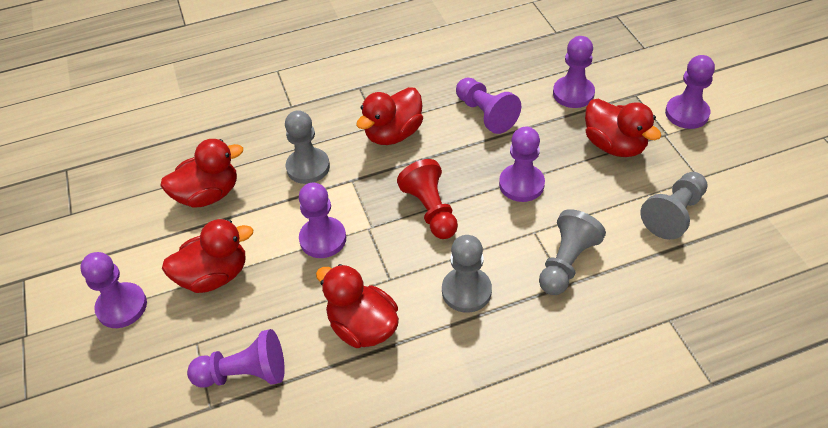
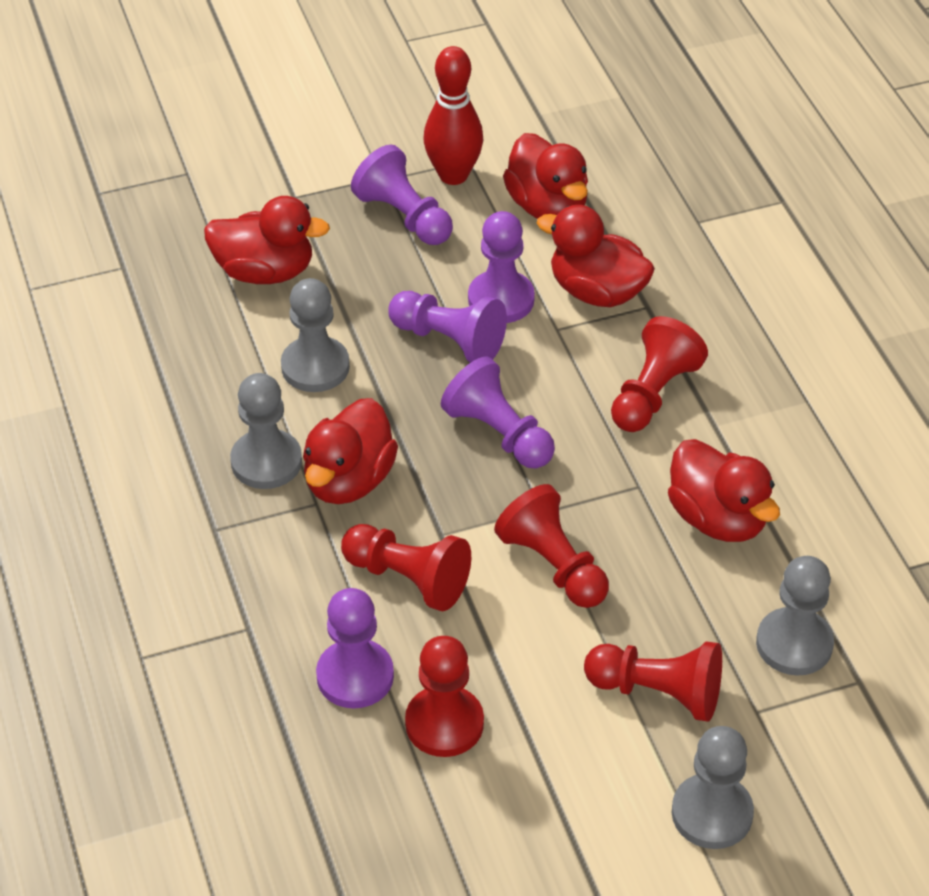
purple pawn: [80,252,147,328] [187,329,285,388] [299,182,346,258] [456,78,521,134] [499,127,545,202] [553,36,595,108] [665,55,715,129] = 7 -> [316,588,394,708] [351,144,453,245] [388,291,507,363] [441,357,555,469] [468,211,535,323] = 5
red bowling pin: none = 0 -> [424,46,483,185] = 1
red pawn: [397,159,458,239] = 1 -> [341,524,471,611] [405,636,484,757] [494,484,609,608] [584,641,722,722] [611,316,708,432] = 5

